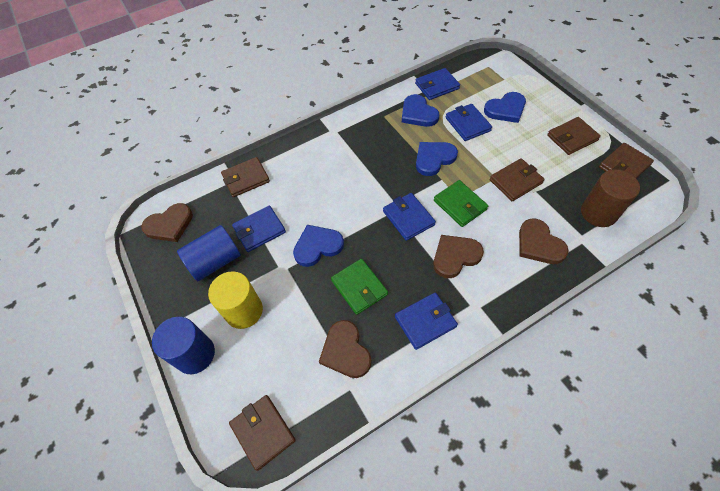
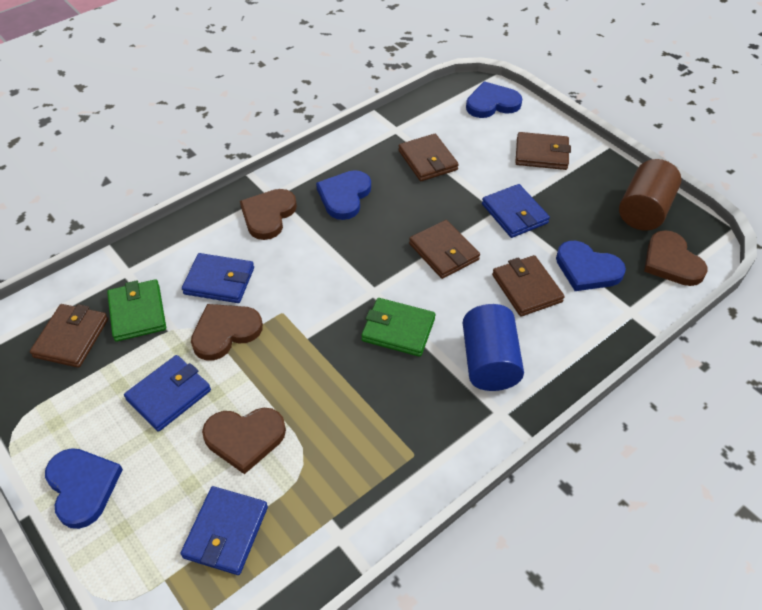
blue cylinder: [152,317,215,374] [177,225,241,281] = 2 -> [463,304,524,391] = 1
blue wallet: [232,206,286,252] [383,193,436,241] [395,292,458,350] [415,68,460,100] [446,104,492,141] = 5 -> [124,355,211,432] [181,486,268,575] [182,253,254,303] [482,184,550,238] = 4
yellow cylinder: [208,271,263,329] = 1 -> none = 0

